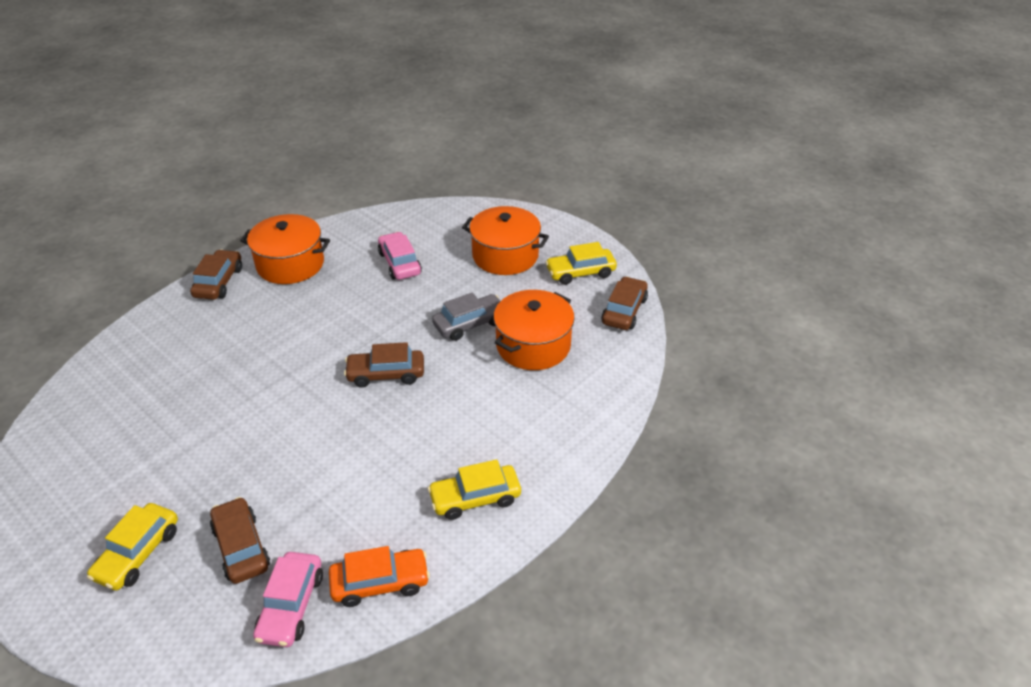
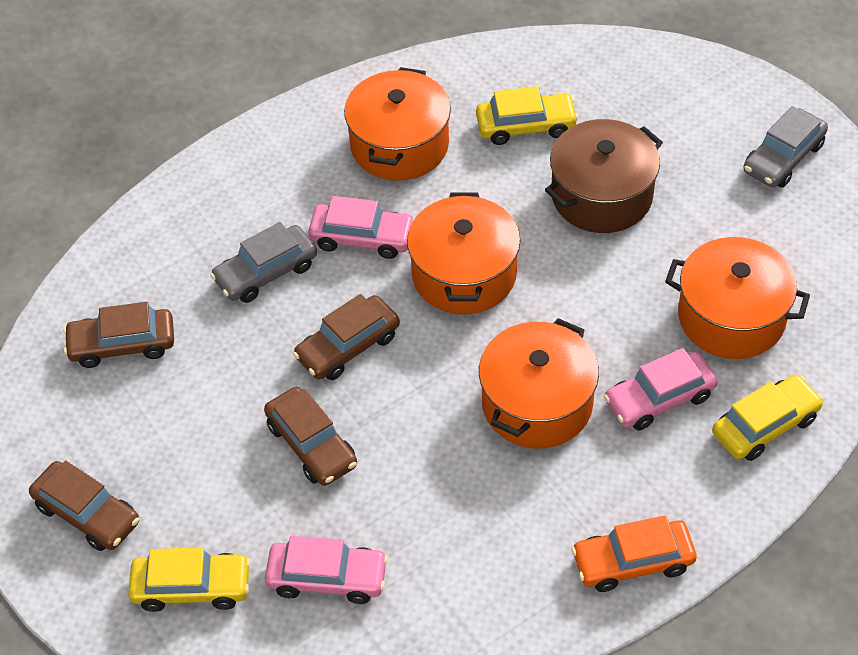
brown pot: none = 0 -> [545,119,663,233] = 1
grey car: [432,292,500,341] = 1 -> [210,222,317,303] [743,106,828,188] = 2
orange pot: [240,214,330,284] [462,206,549,275] [494,290,575,370] = 3 -> [344,67,451,181] [407,192,520,315] [479,318,599,448] [665,237,810,359] = 4
pink car: [253,552,323,647] [378,232,422,280] = 2 -> [265,536,388,604] [308,196,414,259] [604,348,718,430] = 3

